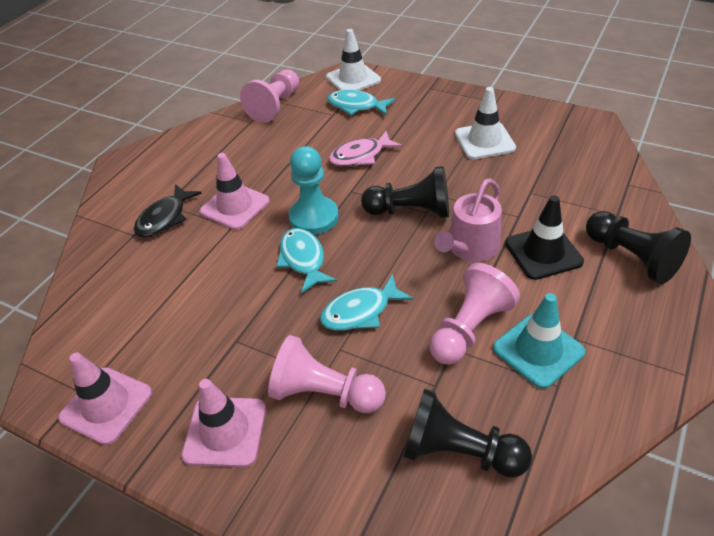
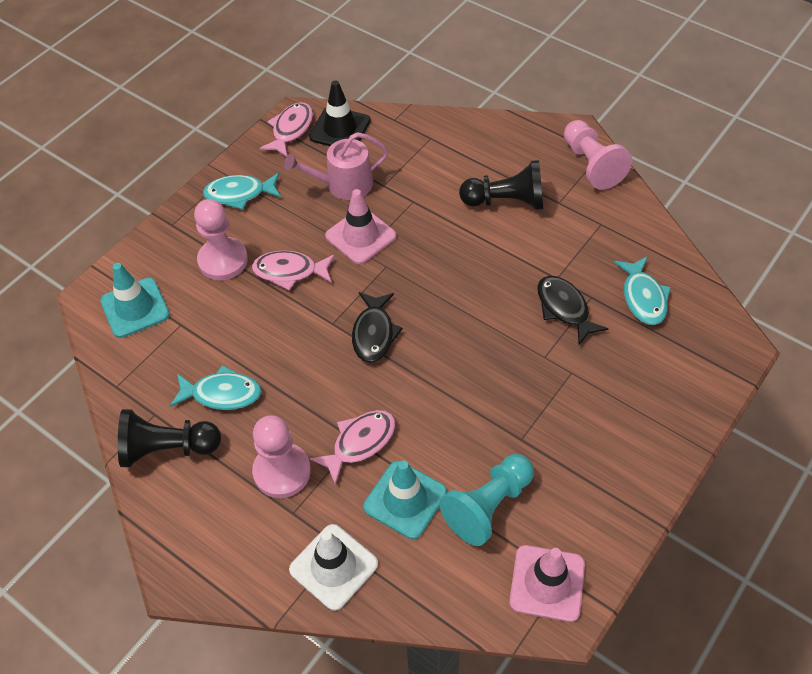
black fish: [134,184,202,238] = 1 -> [352,292,403,363] [537,276,609,345] = 2
black pawn: [361,166,449,218] [403,388,532,478] [586,211,691,284] = 3 -> [118,409,221,467] [459,160,543,210] = 2
pink fish: [329,131,402,166] = 1 -> [252,250,335,291] [259,102,313,157] [310,410,396,486] = 3
pink traffic cone: [58,353,152,445] [181,379,266,468] [200,153,270,230] = 3 -> [325,189,396,264] [509,545,585,622] = 2
turquoise traffic cone: [493,293,585,389] = 1 -> [100,263,170,338] [363,460,447,539] = 2
white traffic cone: [326,29,381,91] [455,87,516,159] = 2 -> [289,524,378,611] = 1

